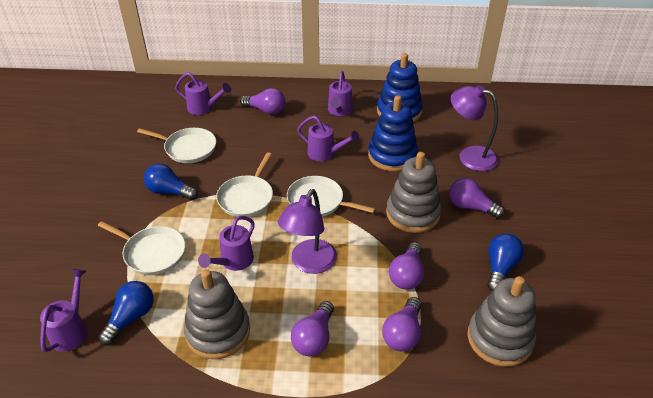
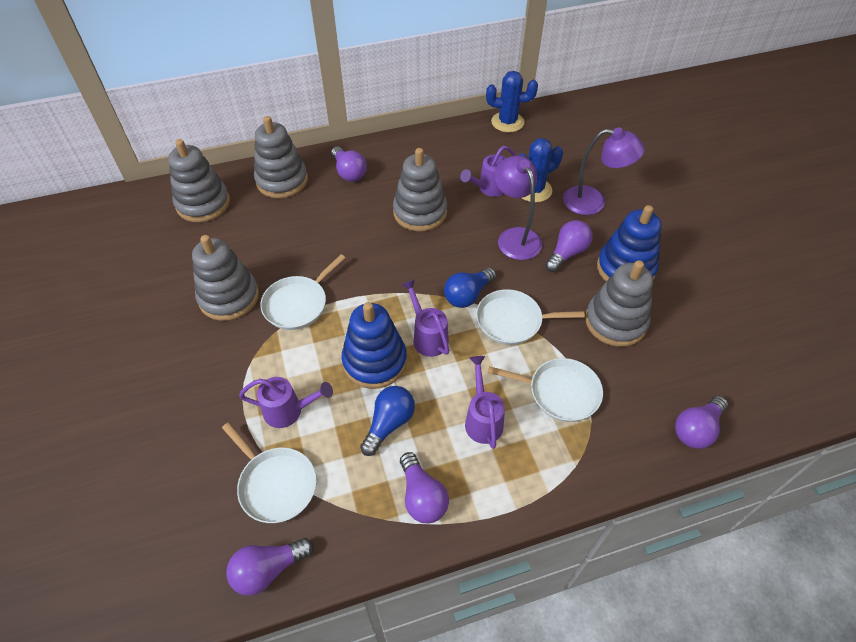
blue cactus: none = 0 -> [486,71,538,132] [519,138,563,203] = 2
blue light bulb: [99,281,154,345] [144,163,198,200] [487,233,524,291] = 3 -> [360,386,415,456] [444,267,496,308] = 2
grey stacking toy: [184,269,250,359] [386,152,442,233] [467,276,536,367] = 3 -> [168,139,230,222] [192,235,259,321] [254,116,308,198] [393,148,447,231] [585,260,653,347] = 5
purple watering can: [40,269,87,352] [175,72,231,115] [198,216,255,271] [297,116,360,161] [328,71,353,116] = 5 -> [239,377,333,428] [402,279,449,357] [460,146,516,197] [465,356,505,449] = 4

